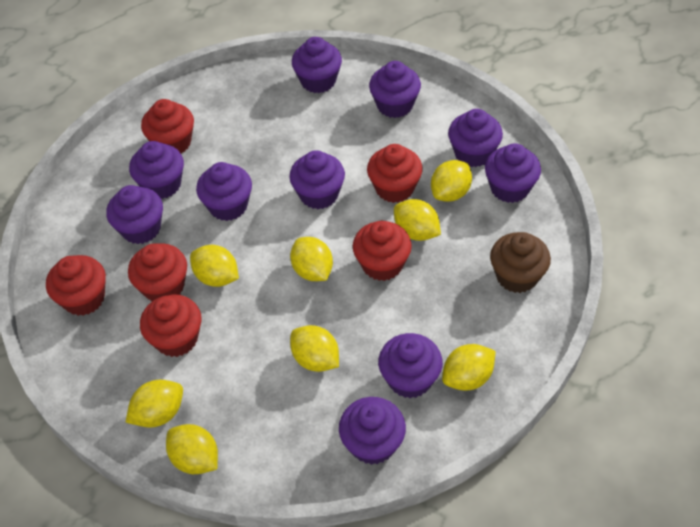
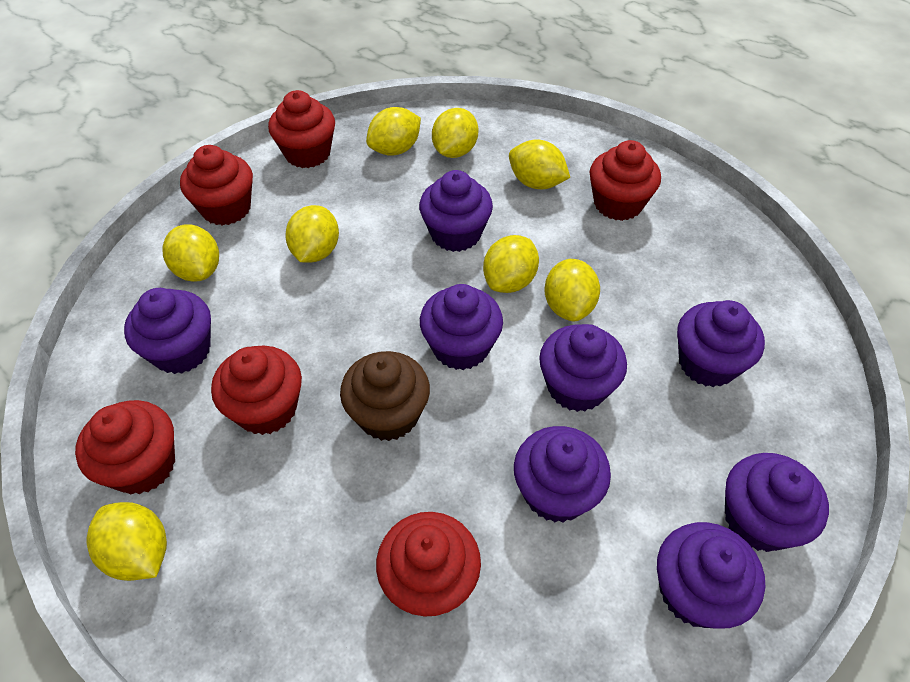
purple cupcake: [106,185,163,244] [129,141,184,199] [196,162,252,221] [289,150,345,209] [292,37,342,93] [339,397,406,465] [369,61,421,118] [378,333,443,398] [448,109,503,167] [485,143,541,203] = 10 -> [124,288,211,374] [419,170,493,252] [420,284,503,370] [514,426,611,523] [539,324,627,412] [657,522,765,629] [677,300,765,387] [725,453,829,552] = 8

